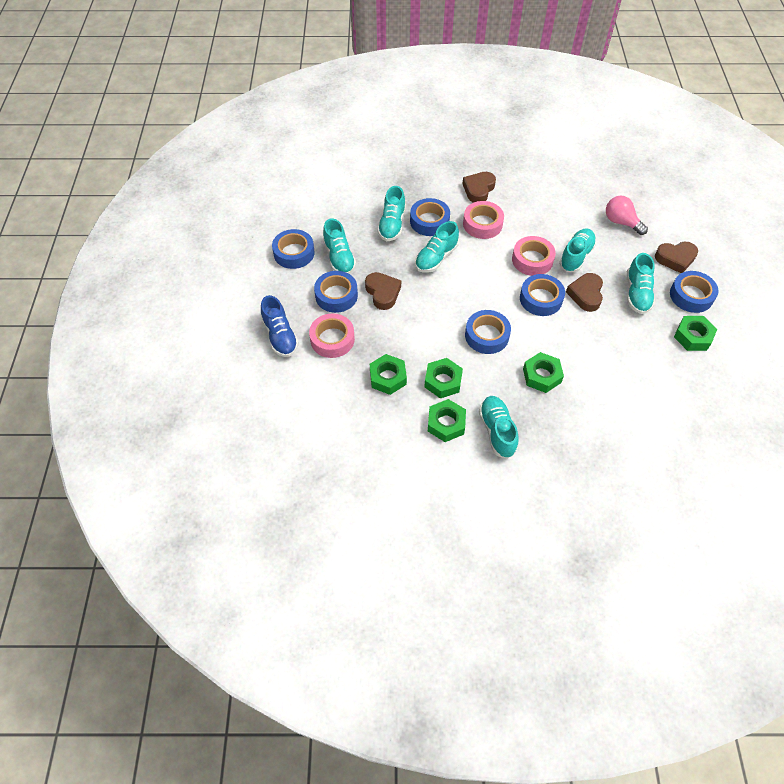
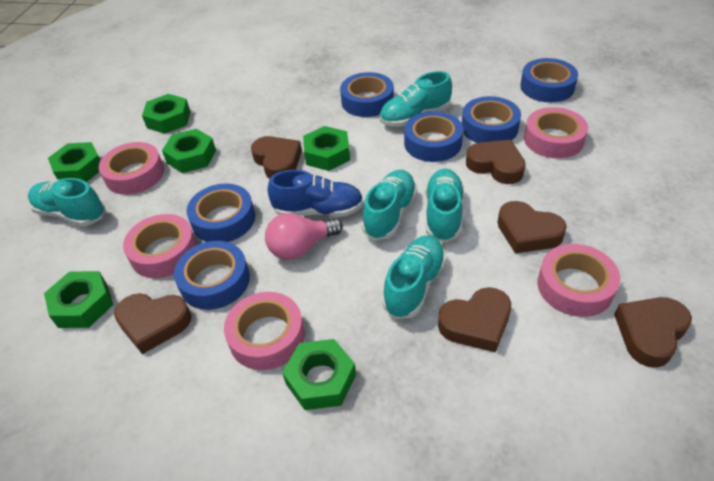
brown heart: [365,272,401,310] [462,172,496,203] [566,273,603,312] [655,242,698,273] = 4 -> [114,293,191,354] [251,136,302,179] [438,287,511,353] [466,140,526,184] [497,201,567,254] [614,297,692,368] = 6
green nut: [370,354,407,395] [424,358,463,398] [428,399,466,442] [523,352,564,393] [674,316,717,351] = 5 -> [44,271,113,328] [48,142,101,182] [142,94,190,134] [162,129,216,173] [282,339,356,410] [303,126,350,171] = 6
pink tape: [309,313,355,358] [463,201,504,239] [512,236,556,276] = 3 -> [99,142,164,195] [123,214,197,278] [224,292,305,370] [524,107,588,158] [538,244,620,317] = 5
turquoise shoe: [323,218,356,274] [377,186,406,241] [415,221,459,272] [479,396,518,458] [559,228,596,272] [627,253,655,314] = 6 -> [28,178,105,226] [362,170,417,240] [379,71,452,127] [382,235,446,319] [425,169,464,243] = 5

